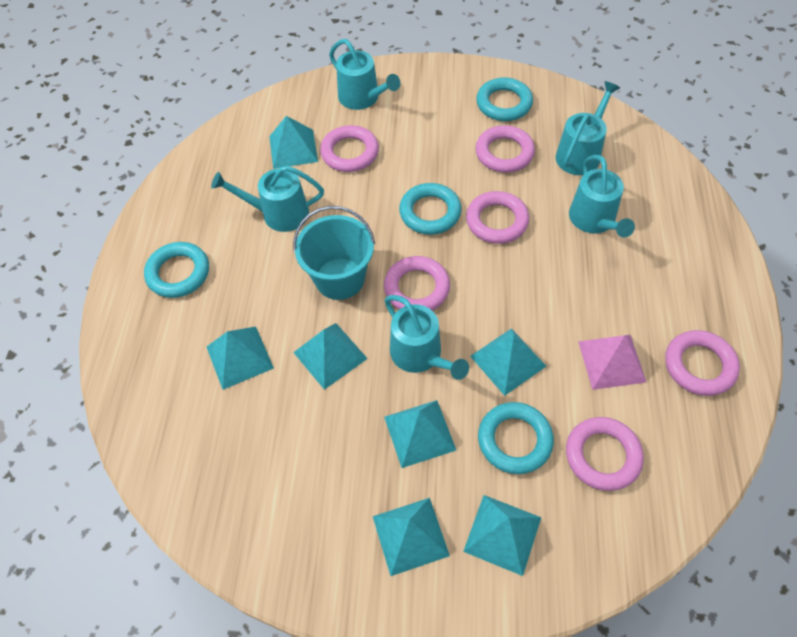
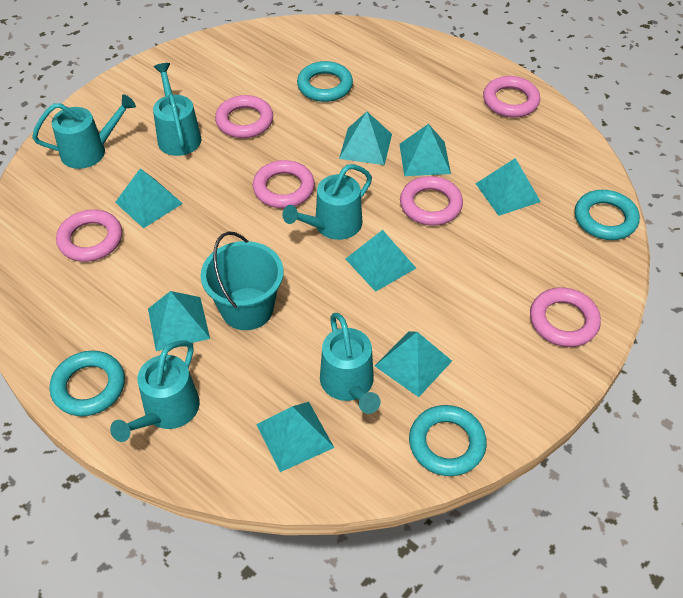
pink pyramid: [578,335,647,390] = 1 -> none = 0
turquoise pyramid: [207,327,274,390] [269,116,318,169] [293,323,368,390] [373,498,450,576] [384,400,456,468] [463,495,541,576] [470,328,547,396] = 7 -> [115,168,183,228] [148,291,210,351] [256,402,334,472] [339,112,392,165] [346,230,416,292] [375,331,452,397] [399,124,451,176] [476,158,541,216] = 8

